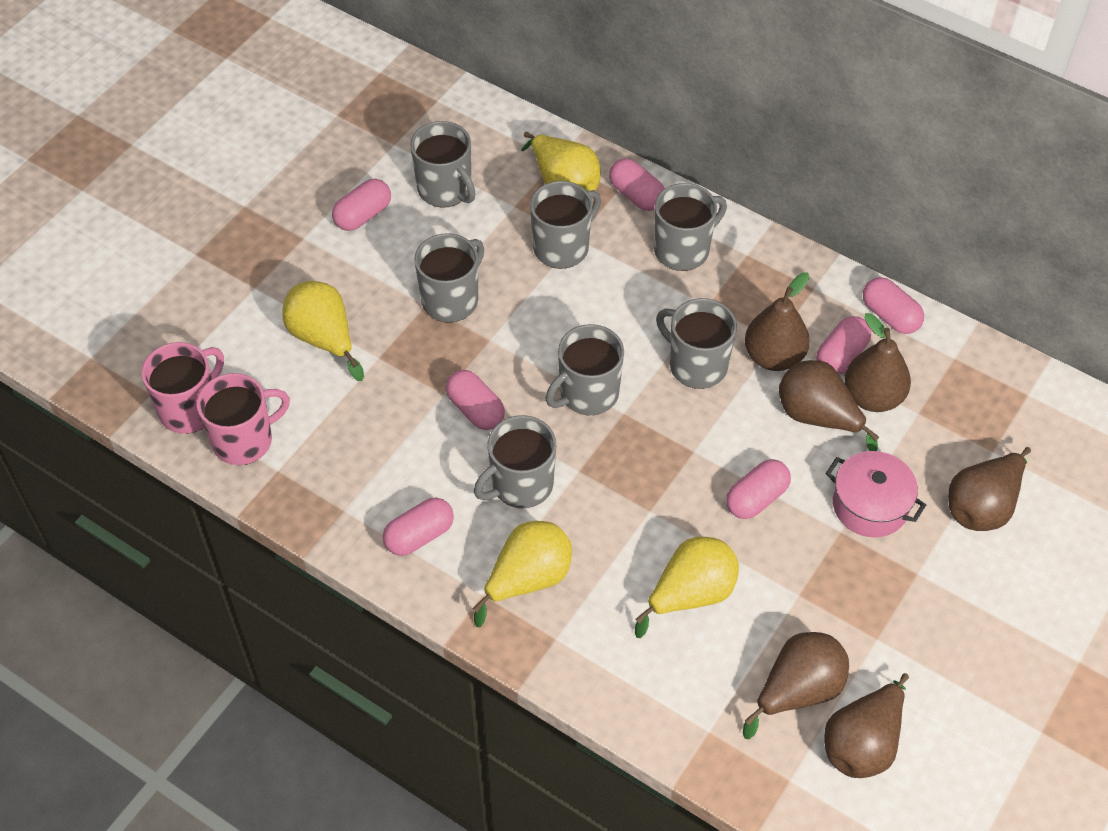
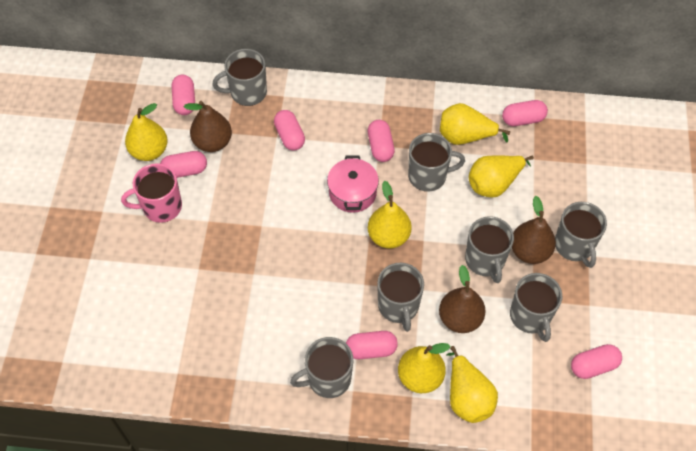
brown pear: [743,632,849,739] [745,272,810,371] [779,360,879,451] [824,673,909,778] [844,313,911,412] [948,447,1031,531] = 6 -> [184,101,232,152] [439,265,486,333] [512,196,556,264] = 3
pink mug: [141,342,224,434] [197,373,290,465] = 2 -> [121,163,182,223] = 1
yellow pear: [283,281,364,381] [473,521,572,627] [521,132,601,191] [635,537,739,638] = 4 -> [125,103,168,161] [368,181,412,248] [398,343,450,393] [440,103,510,145] [446,346,498,423] [469,155,534,198] = 6

